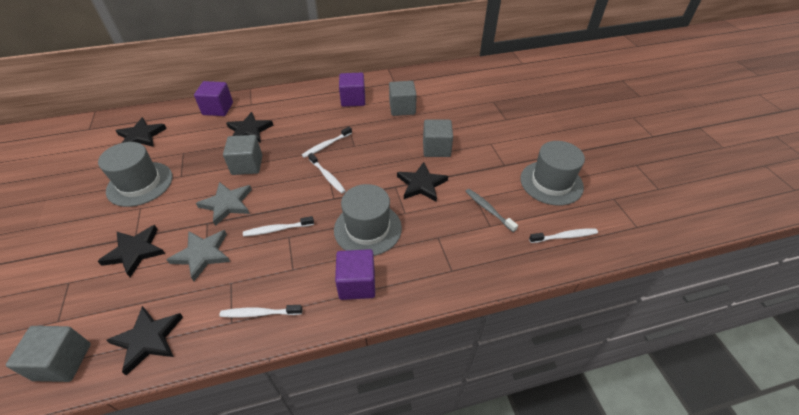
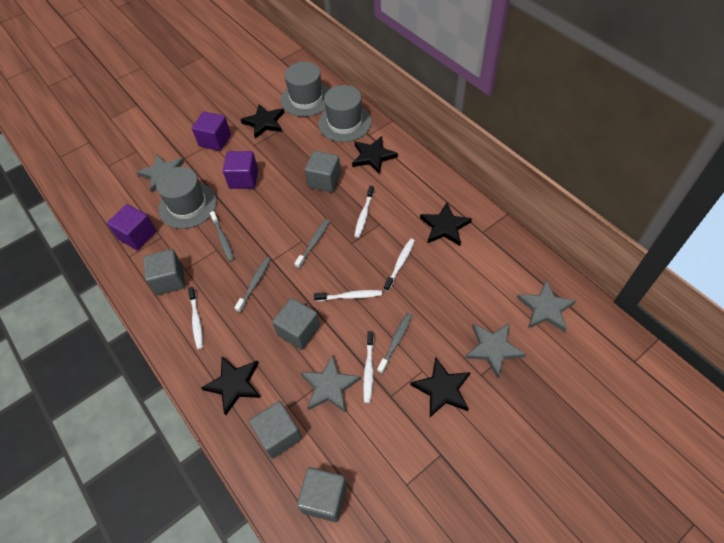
grey cube: [6,326,91,382] [223,135,262,175] [389,81,417,116] [423,119,453,157] = 4 -> [143,249,185,295] [249,401,302,459] [272,298,320,350] [297,467,347,522] [305,151,341,192] = 5
grey star: [166,230,230,281] [196,182,252,226] = 2 -> [136,154,185,192] [301,355,361,413] [465,323,526,378] [517,280,576,332] = 4
grey toothbrush: [465,189,518,232] = 1 -> [210,211,234,262] [234,257,271,313] [294,219,330,269] [377,313,412,374] = 4

